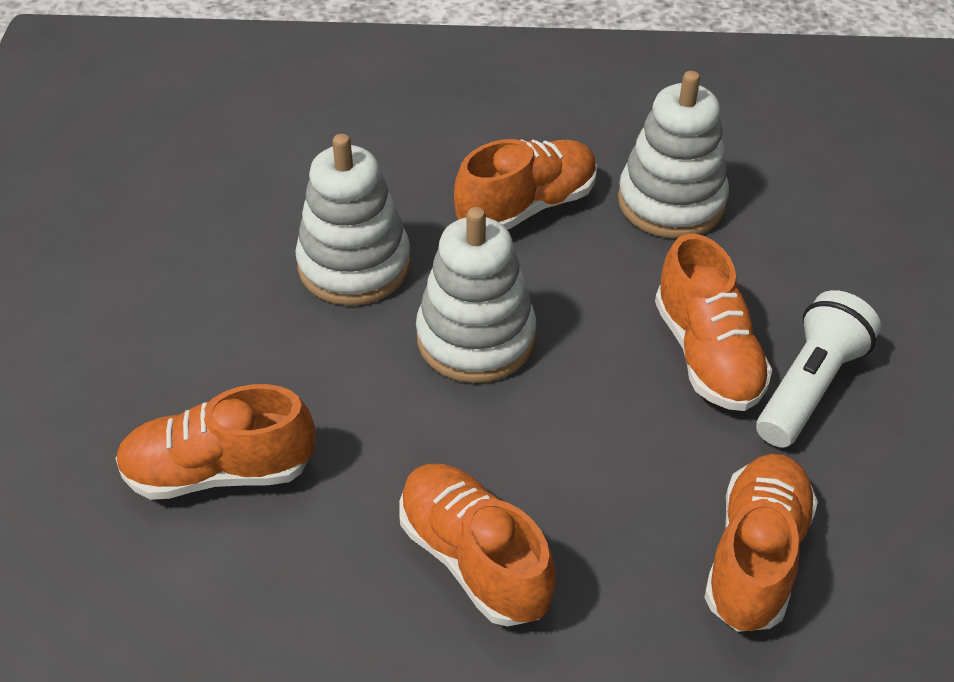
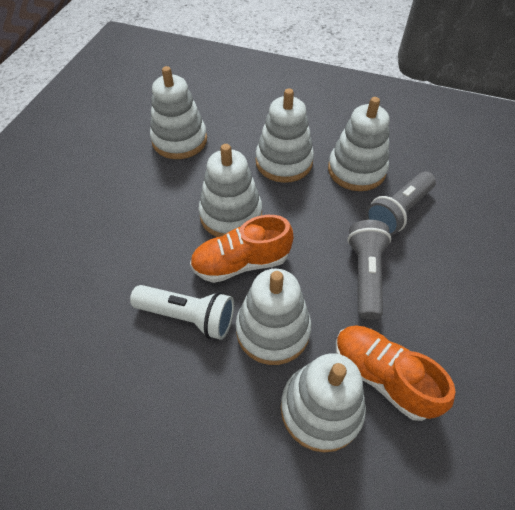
grey flashlight: none = 0 -> [347,220,391,320] [366,172,436,236] = 2
orange shoe: [115,384,316,500] [399,464,556,627] [454,139,597,230] [655,234,772,411] [704,454,818,632] = 5 -> [190,215,293,283] [336,325,455,421] = 2
white stacking toy: [295,134,411,306] [416,207,536,383] [618,71,729,238] = 3 -> [150,66,207,159] [199,144,262,237] [236,268,311,365] [256,88,314,183] [281,353,366,453] [328,97,390,191] = 6

